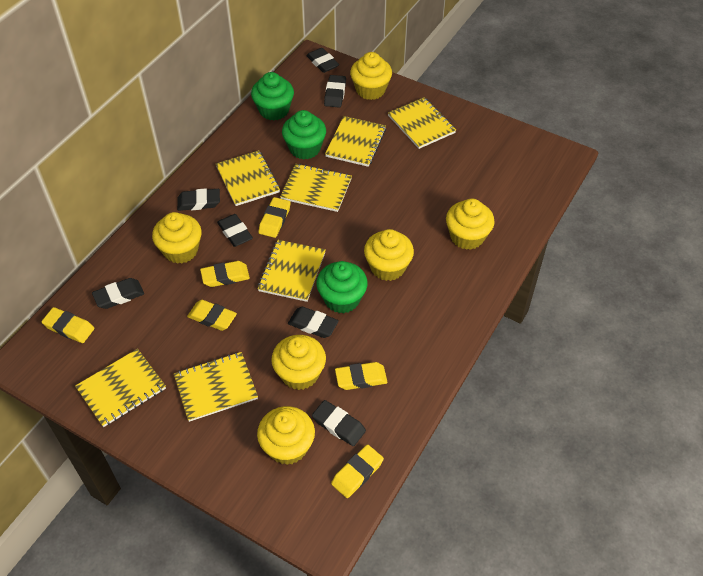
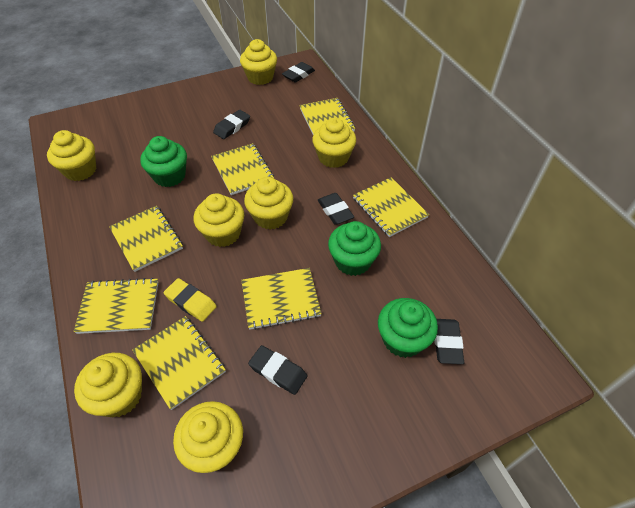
black eraser: [92,278,144,309] [177,188,220,211] [217,214,253,247] [288,307,339,338] [306,48,339,73] [312,400,366,446] [324,75,346,108] = 7 -> [213,110,250,139] [248,345,307,395] [282,62,315,82] [318,193,354,225] [434,319,464,364] = 5
yellow cupcake: [152,212,202,264] [257,406,315,465] [271,335,326,390] [350,52,392,100] [364,229,414,281] [446,199,495,250] = 6 -> [47,130,96,181] [74,353,142,418] [173,401,243,473] [194,193,244,247] [240,39,277,85] [244,177,293,230] [312,118,356,168] = 7
yellow eraser: [42,307,94,343] [187,300,237,331] [200,261,250,287] [258,197,291,238] [331,445,384,498] [335,362,387,390] = 6 -> [164,278,217,322] = 1

